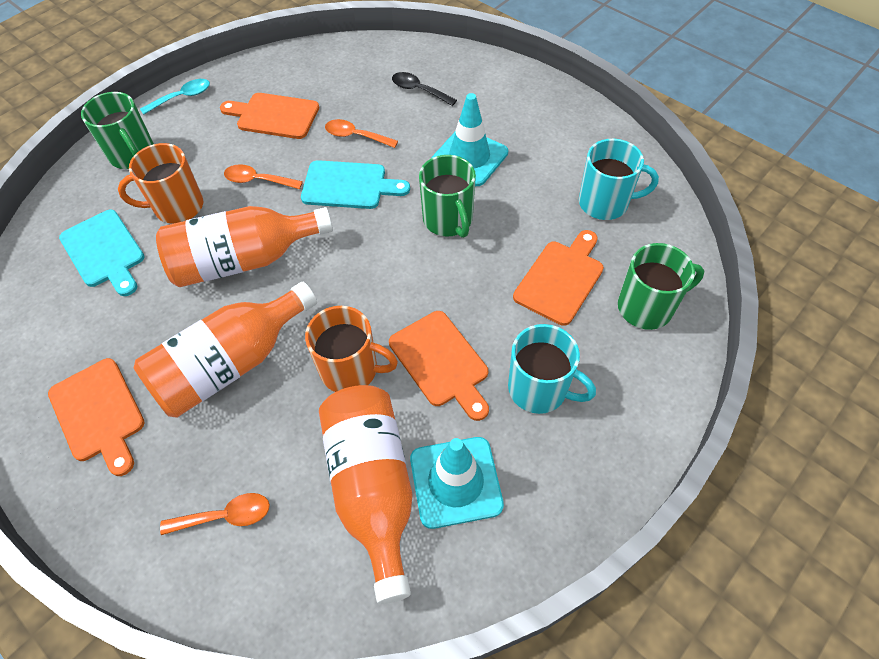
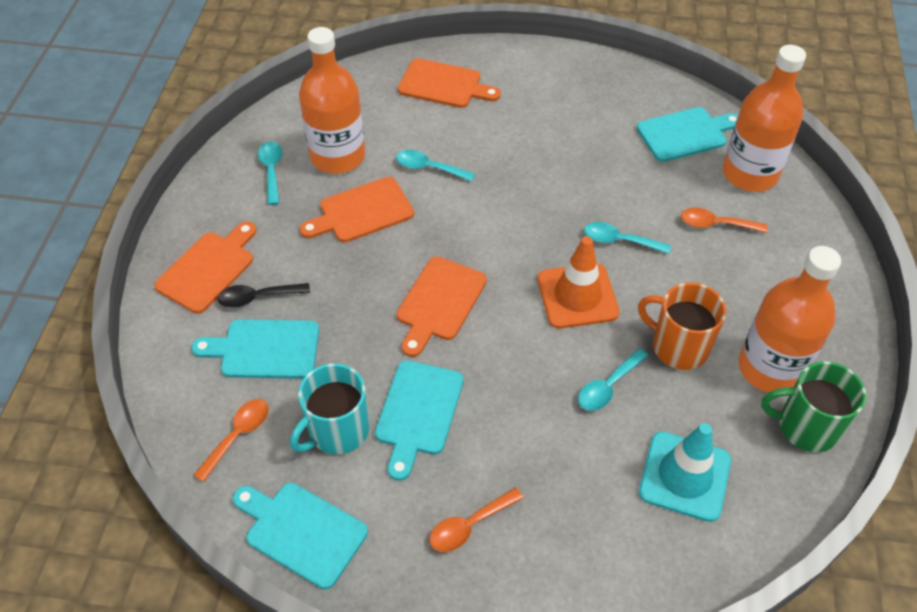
green mug: [81,92,154,169] [419,155,476,238] [618,243,704,330] = 3 -> [761,361,866,452] = 1
orange mug: [118,143,203,223] [305,306,398,392] = 2 -> [638,282,726,370] = 1
orange traffic cone: none = 0 -> [538,236,620,328] = 1
turquoise cutting board: [59,209,145,296] [301,160,410,209] = 2 -> [191,319,319,379] [233,483,368,589] [375,360,464,481] [637,107,738,162] = 4
turquoise mug: [508,324,596,414] [579,139,659,220] = 2 -> [290,363,369,455] = 1
turquoise spoon: [140,79,210,115] = 1 -> [258,141,283,205] [396,150,475,182] [578,349,649,411] [584,222,671,254] = 4
turquoise traffic cone: [410,437,504,529] [432,93,508,186] = 2 -> [639,423,731,522] = 1

